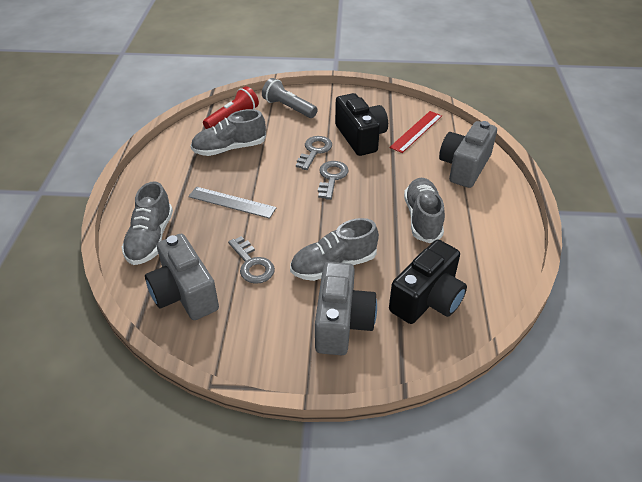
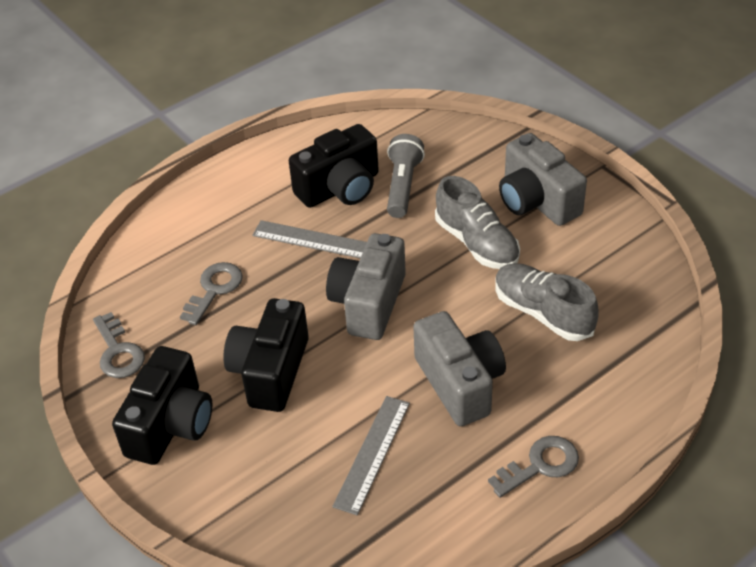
black camera: [335,93,388,156] [389,239,467,324] = 2 -> [112,346,212,465] [223,298,309,412] [289,124,379,208] = 3
grey ruler: [188,187,277,219] = 1 -> [252,220,367,258] [332,396,410,515] = 2
grey shoe: [122,181,173,265] [191,109,266,156] [290,218,379,281] [404,178,445,243] = 4 -> [435,176,520,269] [495,263,599,341] = 2
red flashlight: [203,86,259,129] = 1 -> none = 0
red ruler: [389,111,442,153] = 1 -> none = 0

